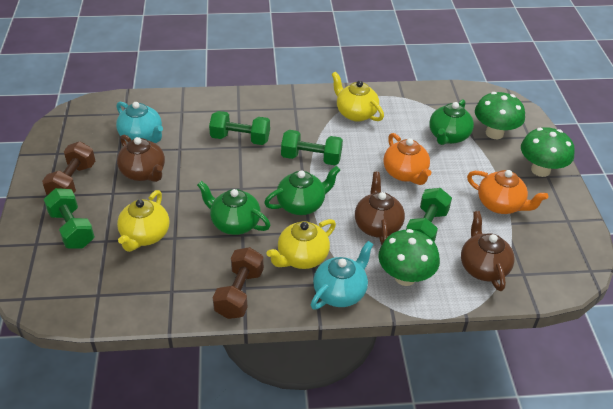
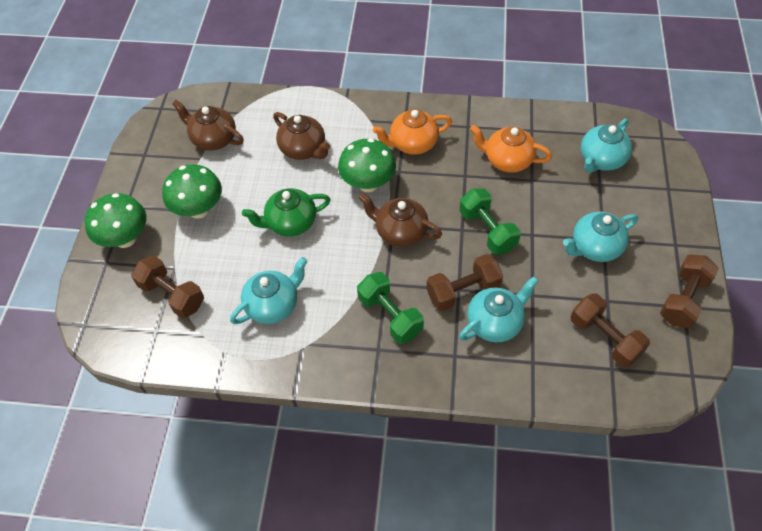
brown dumbbell: [42,141,95,195] [213,247,264,319] = 2 -> [131,255,204,318] [426,254,503,311] [571,293,650,368] [660,254,719,328] = 4
green dumbbell: [44,188,95,248] [209,111,270,145] [281,130,343,165] [406,188,452,242] = 4 -> [357,272,424,344] [459,188,521,255] = 2
green teapot: [197,181,271,235] [264,166,340,215] [429,99,474,145] = 3 -> [242,188,331,237] = 1
turquoise teapot: [116,102,163,143] [311,241,373,310] = 2 -> [230,257,307,324] [459,276,539,342] [563,212,638,262] [581,119,632,173] = 4
yellow teapot: [117,190,169,252] [266,219,336,269] [331,72,384,122] = 3 -> none = 0

